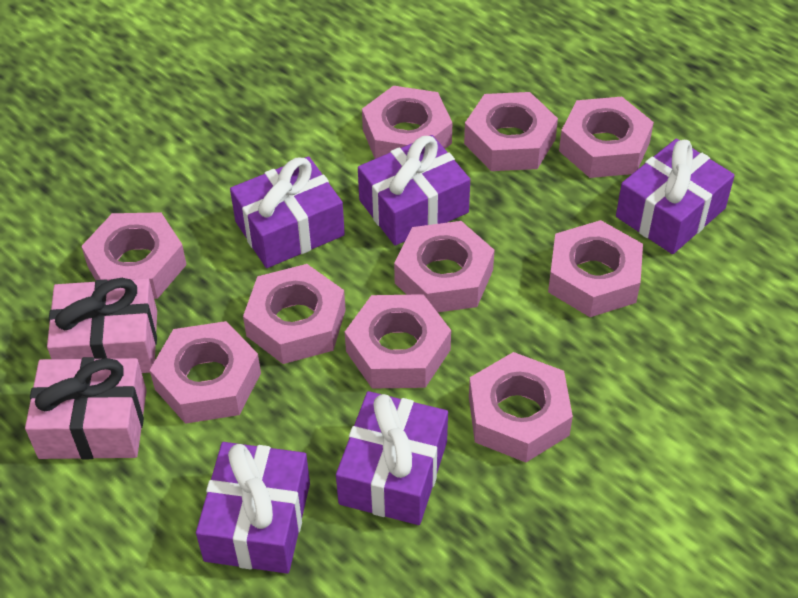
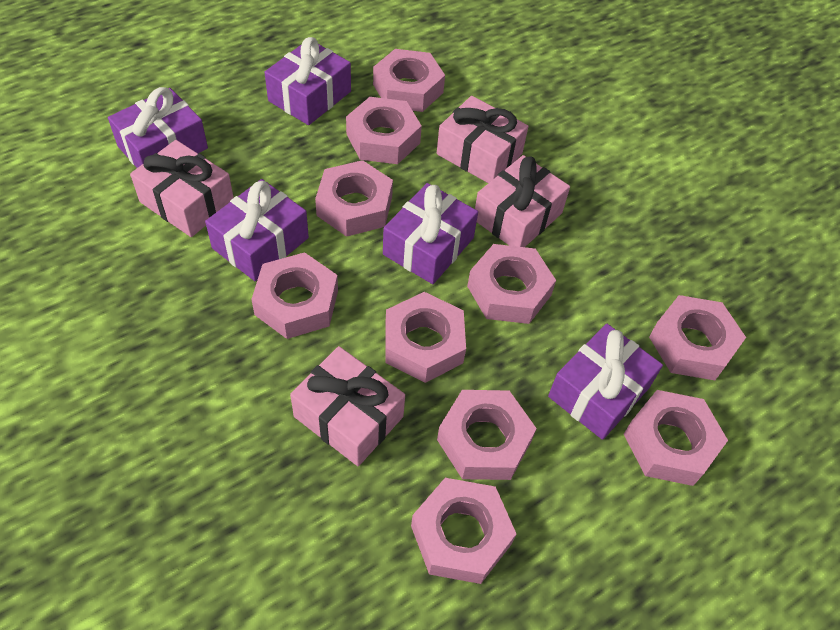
pink gift: [25,357,147,459] [47,278,157,373] = 2 -> [130,140,234,237] [290,346,405,466] [437,96,529,183] [475,155,570,247] = 4

